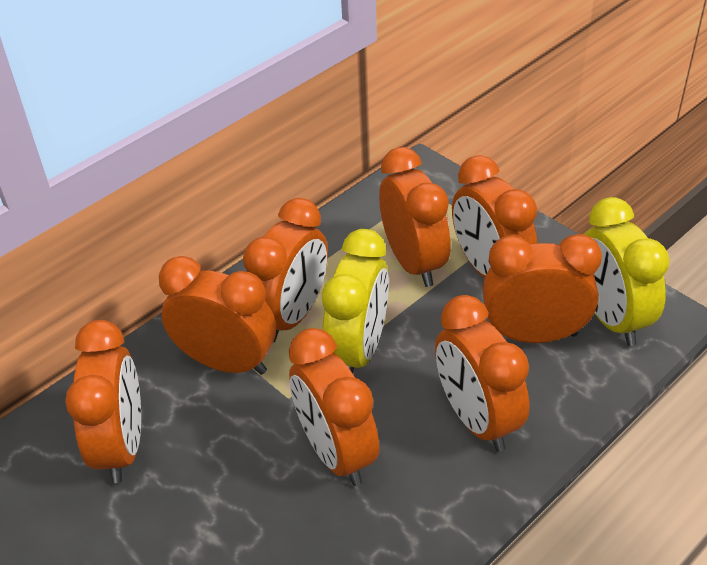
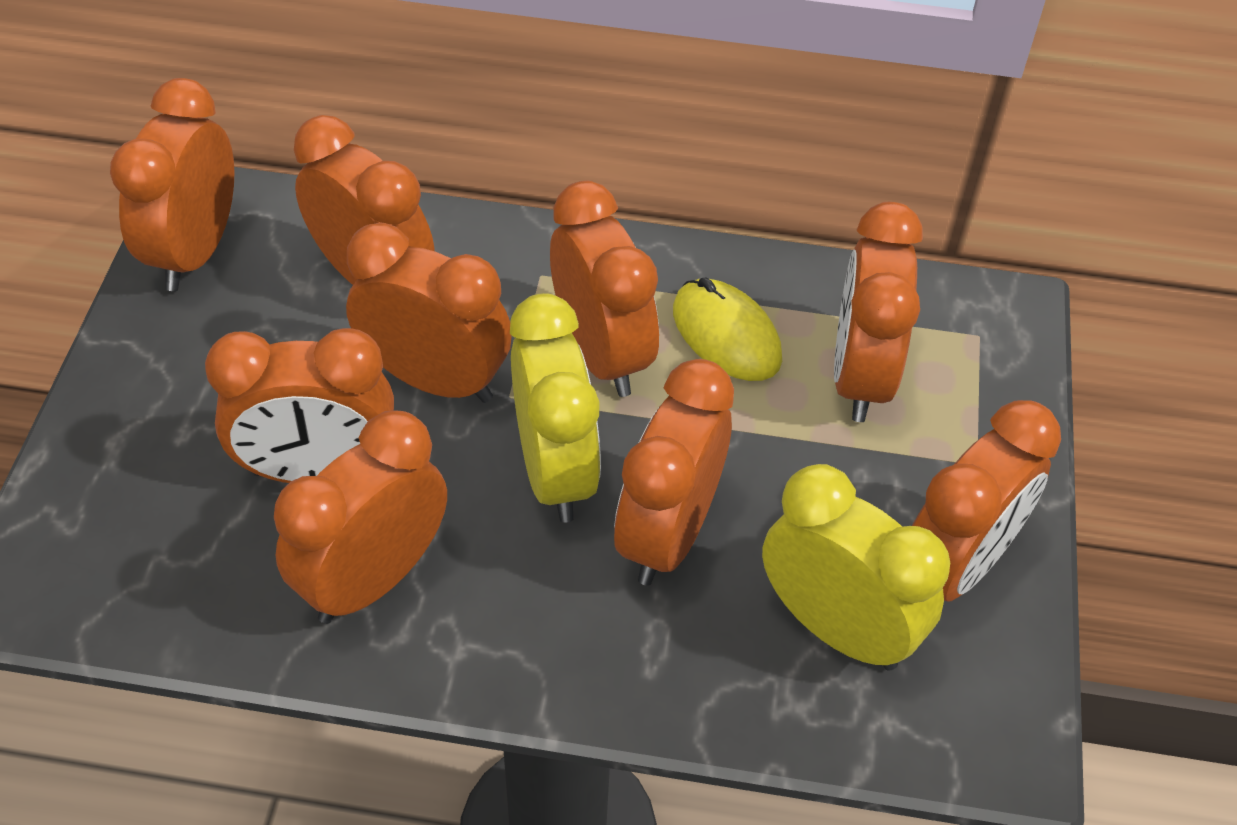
orange clock: [65,320,141,483] [159,256,276,375] [243,198,328,342] [289,328,379,486] [379,147,451,287] [435,295,530,451] [452,155,538,278] [483,234,602,343] = 8 -> [110,78,234,291] [205,328,394,483] [274,410,447,624] [294,115,435,285] [346,223,512,403] [550,181,659,397] [614,359,734,586] [834,202,923,422] [912,400,1061,601] = 9
yellow mouse: none = 0 -> [673,278,782,381] = 1

